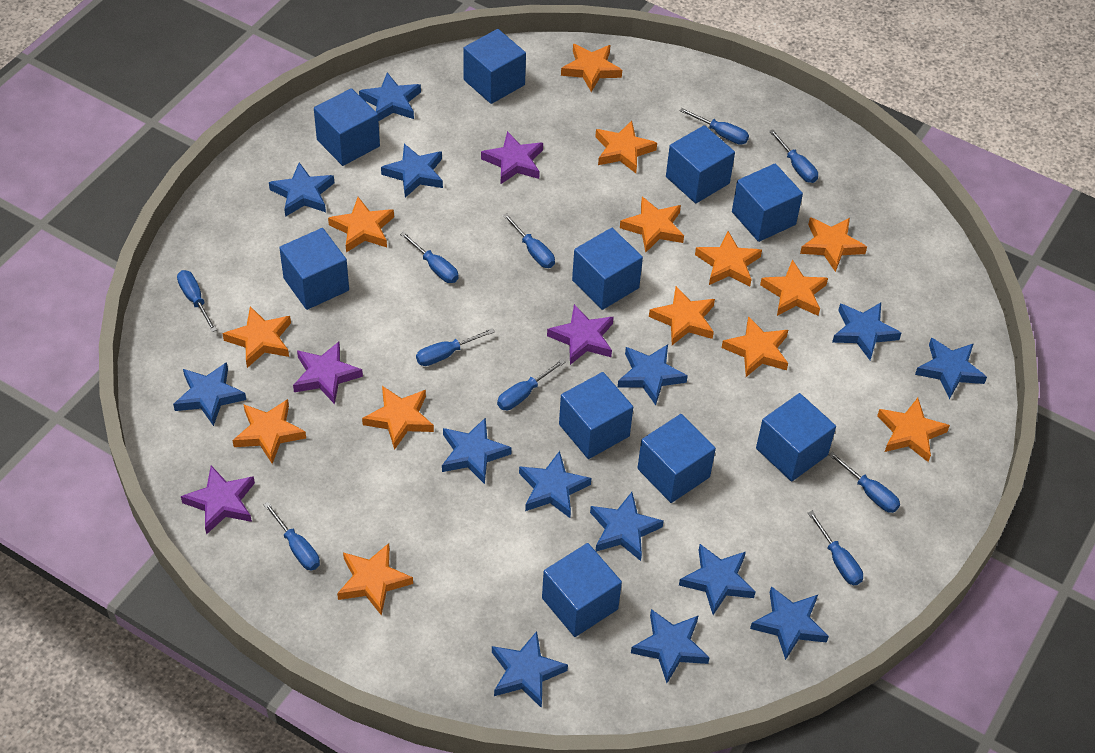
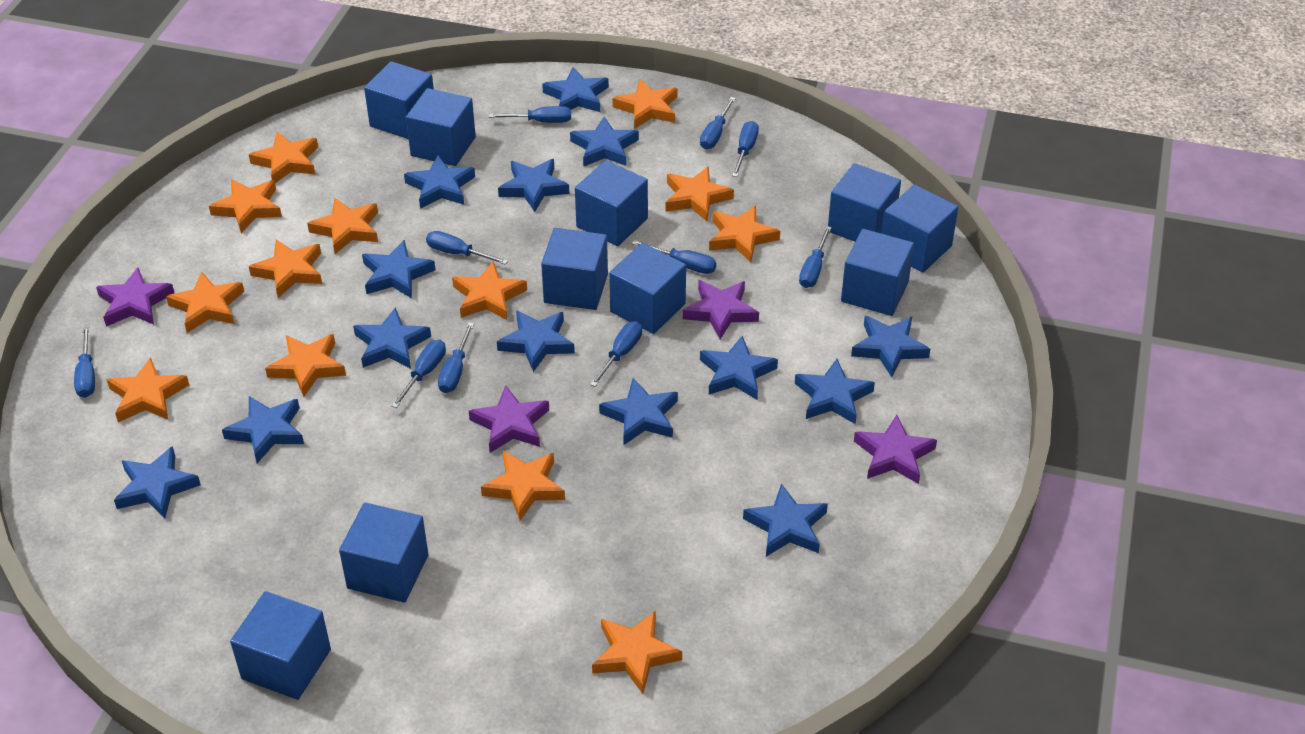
orange star: [223,306,291,368] [232,399,306,464] [328,197,394,253] [337,543,413,616] [362,386,434,450] [561,44,622,92] [595,121,657,173] [620,197,684,253] [649,286,715,345] [695,231,762,286] [722,316,788,377] [760,260,828,316] [800,217,867,272] [877,398,950,462] = 14 -> [107,357,189,422] [166,272,244,333] [209,179,282,233] [249,132,318,183] [249,240,322,298] [265,334,346,397] [307,198,378,254] [452,262,527,320] [481,451,565,521] [592,611,682,694] [613,79,678,129] [666,166,734,221] [709,206,780,262] = 13

